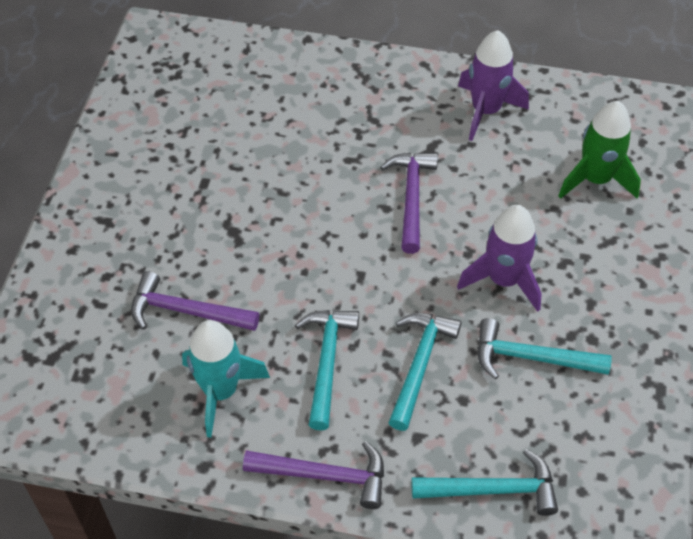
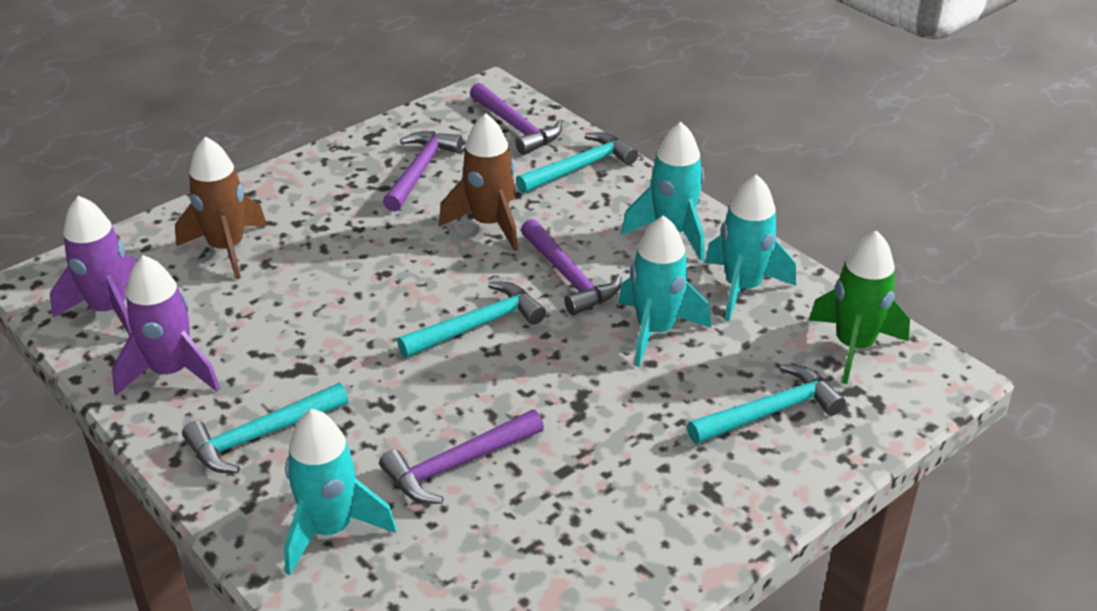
brown rocket: none = 0 -> [175,136,267,279] [439,113,518,251] = 2
purple hammer: [131,271,259,331] [243,441,384,509] [380,153,438,254] = 3 -> [379,410,544,504] [383,131,463,211] [470,83,562,155] [521,219,622,315] = 4
turquoise rocket: [182,320,270,438] = 1 -> [284,409,397,575] [618,215,711,367] [621,122,705,261] [705,174,796,321] = 4

